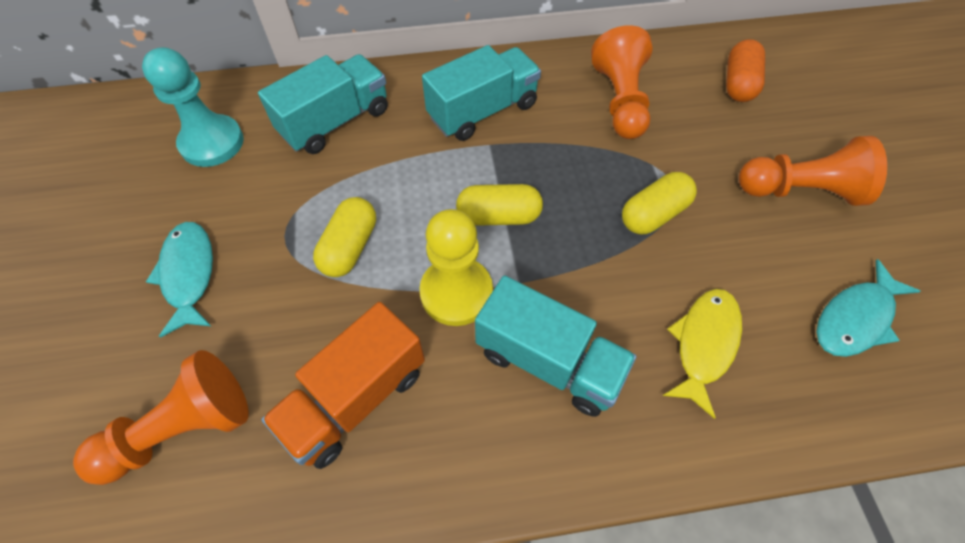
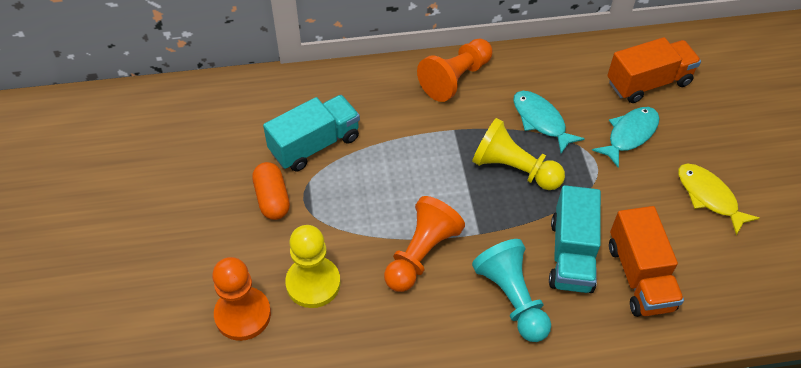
orange truck: [262,302,425,469] = 1 -> [607,37,701,103] [609,206,684,317] = 2
turquoise truck: [258,54,388,154] [422,45,541,141] [475,275,636,417] = 3 -> [263,95,360,172] [549,185,601,293] = 2
yellow capsule: [313,197,376,277] [456,184,543,226] [622,172,697,234] = 3 -> none = 0
yellow pawn: [419,209,493,326] = 1 -> [285,225,341,308] [472,118,565,190] = 2

